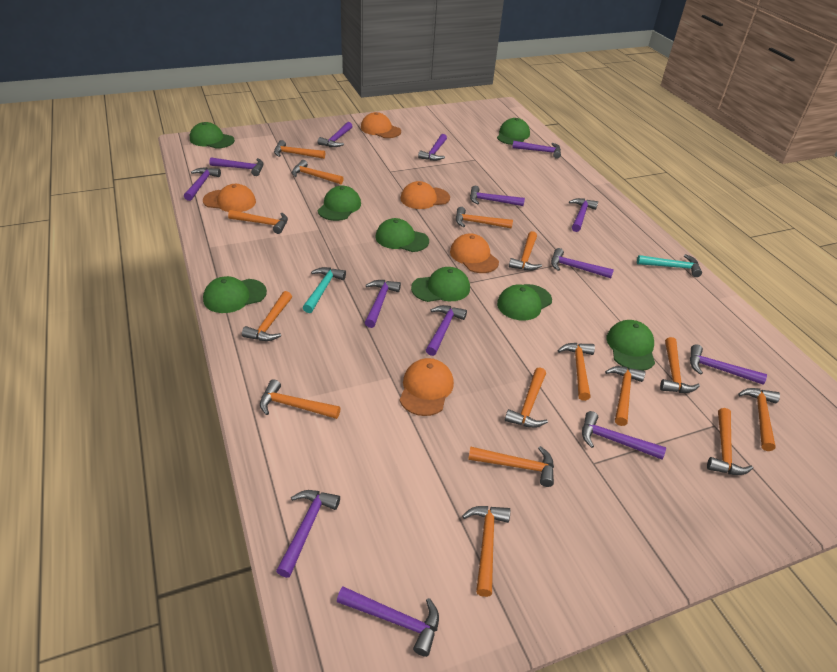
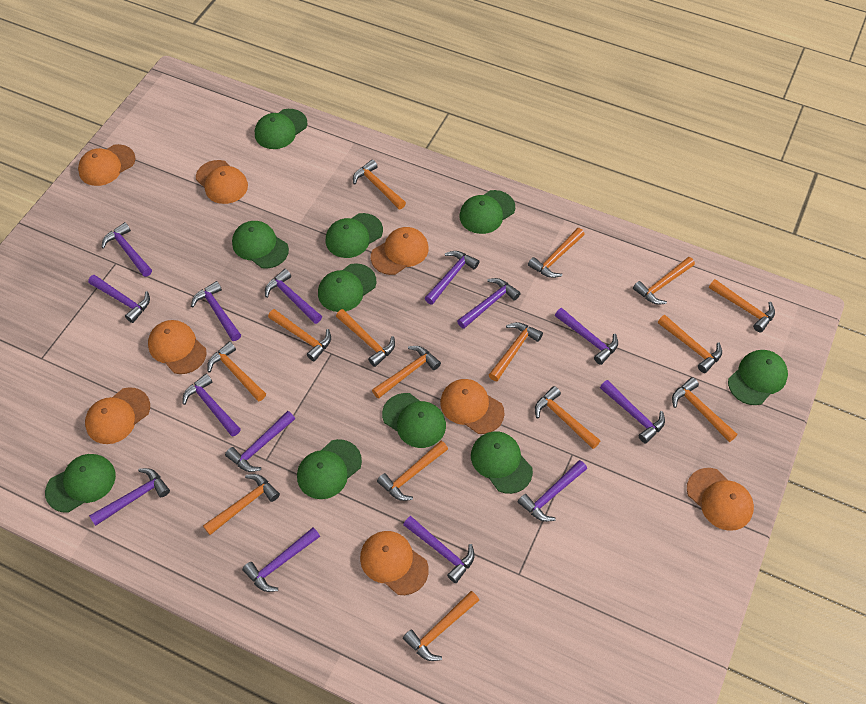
green cap: [190,122,235,149] [203,276,267,313] [318,186,361,221] [376,218,429,252] [411,267,470,302] [497,118,530,145] [497,284,552,321] [606,320,655,371] = 8 -> [45,454,116,512] [232,221,289,269] [255,109,307,149] [297,439,362,499] [318,263,376,312] [326,213,383,258] [382,393,446,448] [459,190,515,234] [471,431,533,494] [728,350,788,405] = 10
orange cap: [203,184,256,212] [361,112,401,138] [400,181,450,209] [400,358,454,416] [450,233,499,273] = 5 -> [78,144,135,186] [85,387,150,444] [148,320,206,374] [196,160,248,204] [360,531,429,595] [371,227,429,275] [440,379,504,434] [687,468,754,531] = 8
turquoise hammer: [303,267,346,313] [637,254,702,277] = 2 -> none = 0

